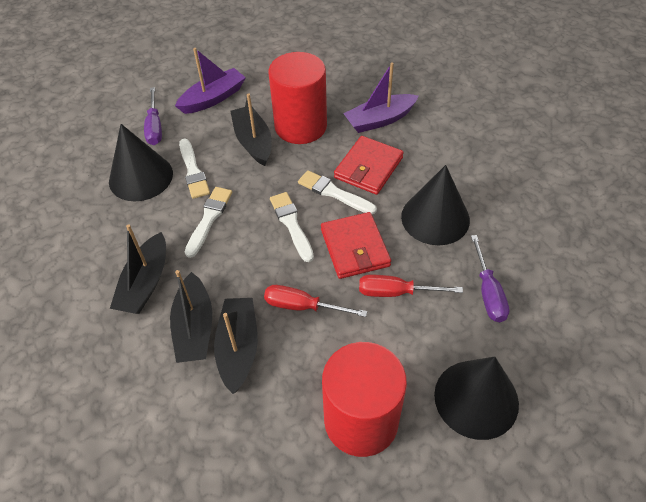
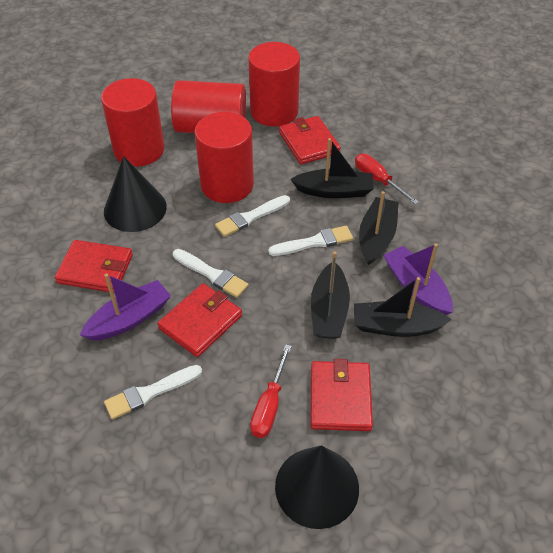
black cone: [109,124,173,201] [401,165,470,245] [434,357,519,440] = 3 -> [104,156,167,232] [275,445,359,529] = 2
purple screwdriver: [144,87,162,145] [471,235,510,322] = 2 -> none = 0
red cylinder: [268,52,327,144] [322,342,407,457] = 2 -> [101,78,165,167] [171,80,246,133] [195,112,254,203] [248,42,300,126] = 4
red wallet: [321,212,391,279] [334,136,404,195] = 2 -> [55,240,133,293] [157,283,242,357] [279,116,341,164] [311,359,373,431] = 4

